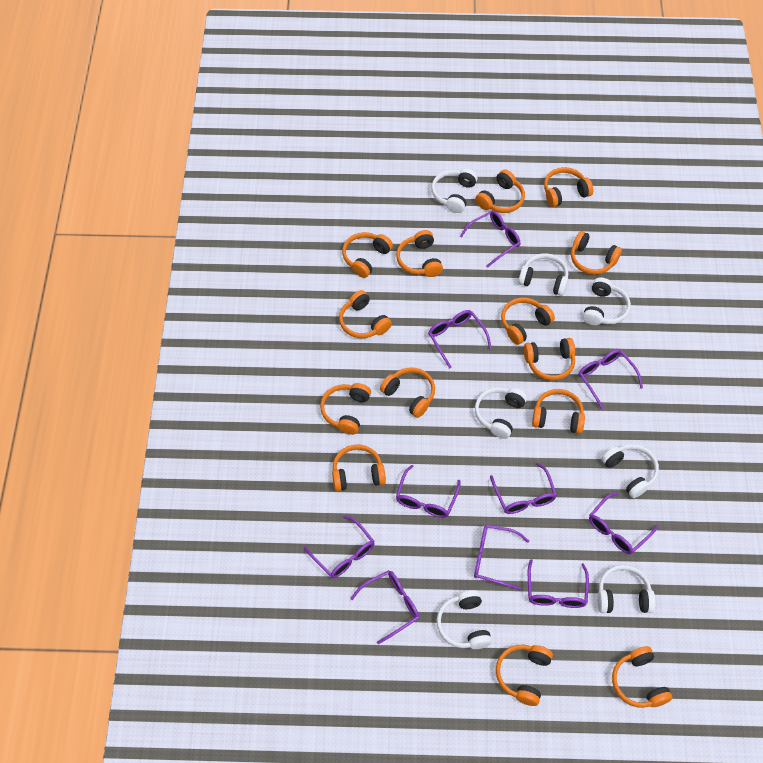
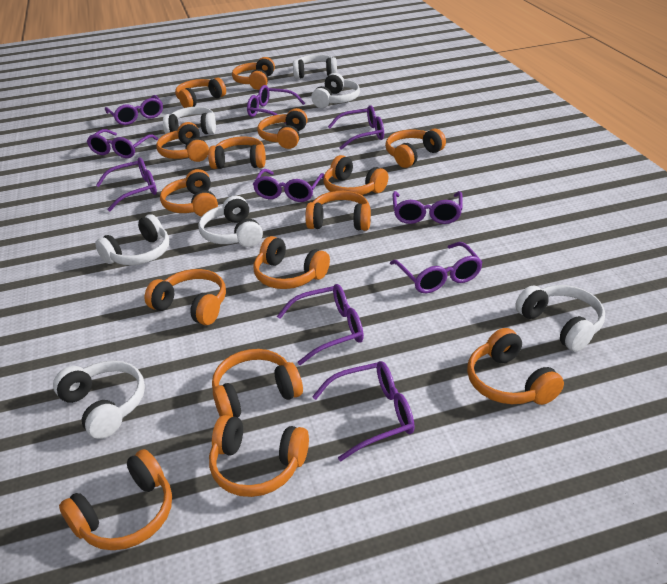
orange headphones: [320,383,371,435] [332,445,386,491] [339,290,392,338] [342,232,393,278] [380,367,435,418] [396,230,443,277] [475,169,525,213] [496,645,553,706] [501,298,555,345] [524,338,575,381] [532,389,585,434] [544,167,593,207] [571,231,622,275] [612,646,672,708] = 14 -> [59,449,172,550] [145,269,226,325] [156,122,209,162] [160,169,218,217] [175,78,226,108] [208,136,266,169] [209,415,309,497] [212,349,303,417] [232,57,275,90] [254,236,330,289] [257,108,308,149] [305,191,371,231] [323,155,388,195] [385,129,446,168] [467,328,564,405] = 15

